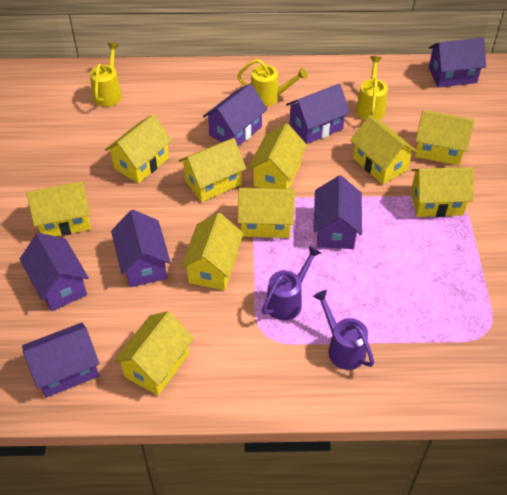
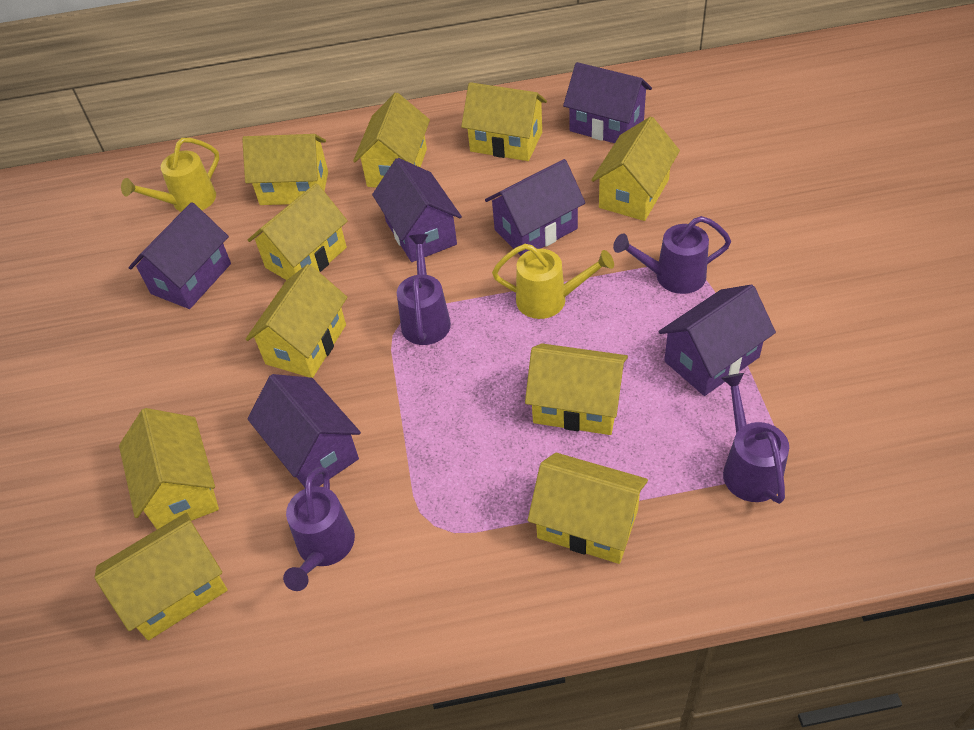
purple house: [20,233,89,311] [22,323,100,398] [111,210,171,287] [203,83,267,146] [286,84,350,144] [313,175,362,249] [429,37,486,88] = 7 -> [129,202,231,309] [248,374,361,487] [372,158,462,262] [485,159,585,256] [563,62,652,143] [658,284,776,396] = 6
purple watering can: [262,246,321,320] [313,290,374,370] = 2 -> [283,467,355,591] [397,234,451,345] [613,216,731,294] [721,373,789,504] = 4
yellow watering can: [90,43,122,107] [237,59,307,106] [356,56,388,120] = 3 -> [121,138,219,212] [492,244,614,319] = 2

